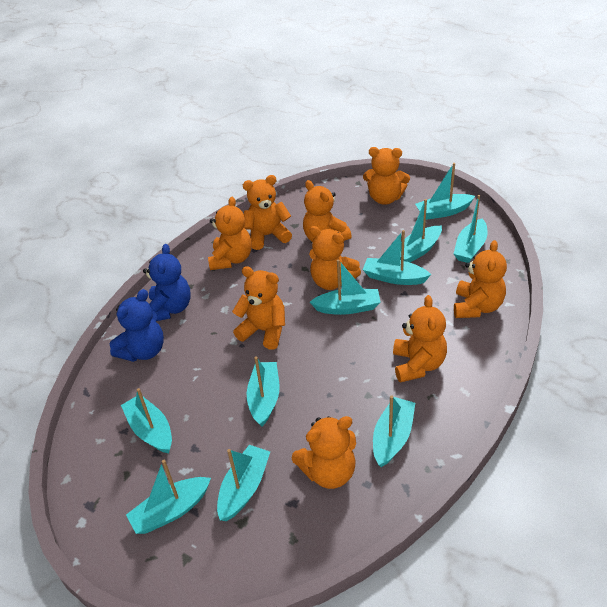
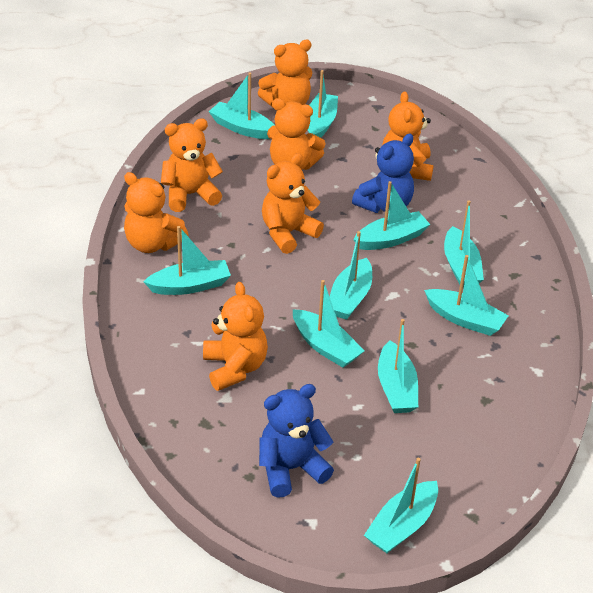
orange teddy bear: [208,196,252,270] [232,266,285,350] [243,175,292,250] [292,416,356,489] [303,180,352,242] [309,226,361,290] [363,147,410,205] [393,295,447,383] [454,240,507,318] = 9 -> [124,172,189,253] [161,118,223,212] [203,282,268,391] [258,40,312,107] [262,153,324,254] [267,98,326,170] [382,91,434,181] = 7

